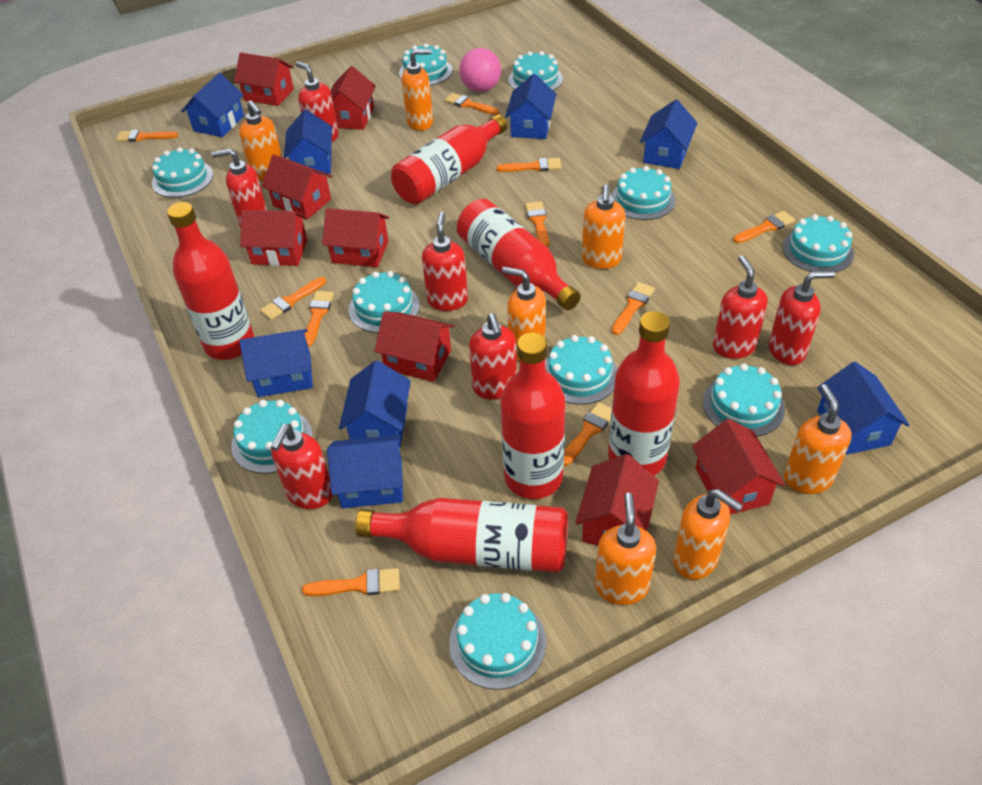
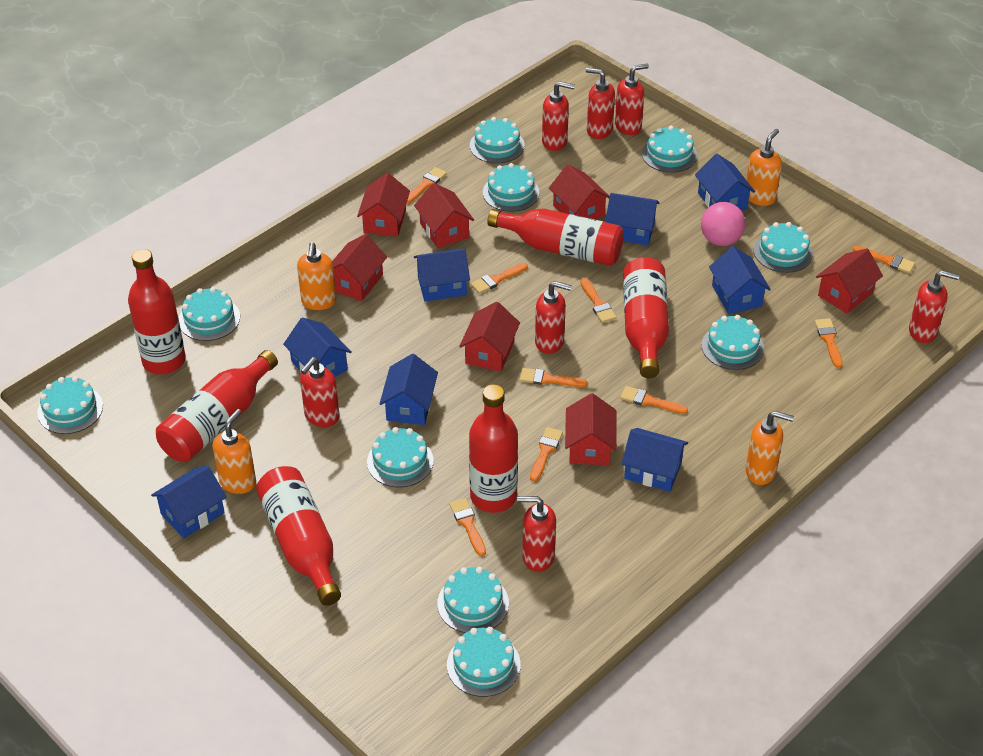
orange brush: [116,130,178,142] [260,277,326,320] [302,568,400,596] [305,291,334,347] [445,93,499,115] [496,158,562,172] [525,201,549,247] [564,402,612,466] [612,282,655,335] [733,211,795,243] = 10 -> [406,167,447,204] [449,498,486,556] [471,263,528,294] [520,368,587,387] [530,427,563,482] [580,278,617,323] [620,386,688,414] [815,318,843,368] [853,246,915,273] = 9
orange soap dispenser: [239,101,282,181] [401,49,433,131] [502,267,546,361] [582,185,625,269] [595,493,656,605] [673,489,743,580] [784,384,852,494] = 7 -> [212,409,256,494] [297,242,336,310] [745,411,794,485] [746,129,782,206] = 4
red house: [234,53,294,106] [240,210,307,266] [262,154,332,219] [322,208,389,267] [330,66,376,130] [375,311,454,382] [575,454,659,546] [692,419,785,515] = 8 -> [332,234,387,301] [357,173,410,237] [414,183,474,248] [459,302,520,372] [549,164,610,220] [565,393,617,465] [816,248,883,314] = 7

